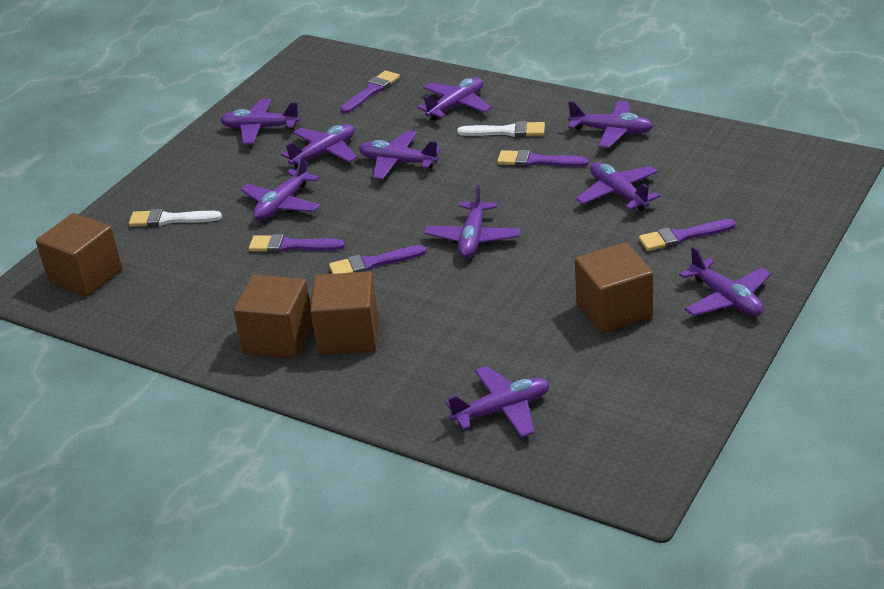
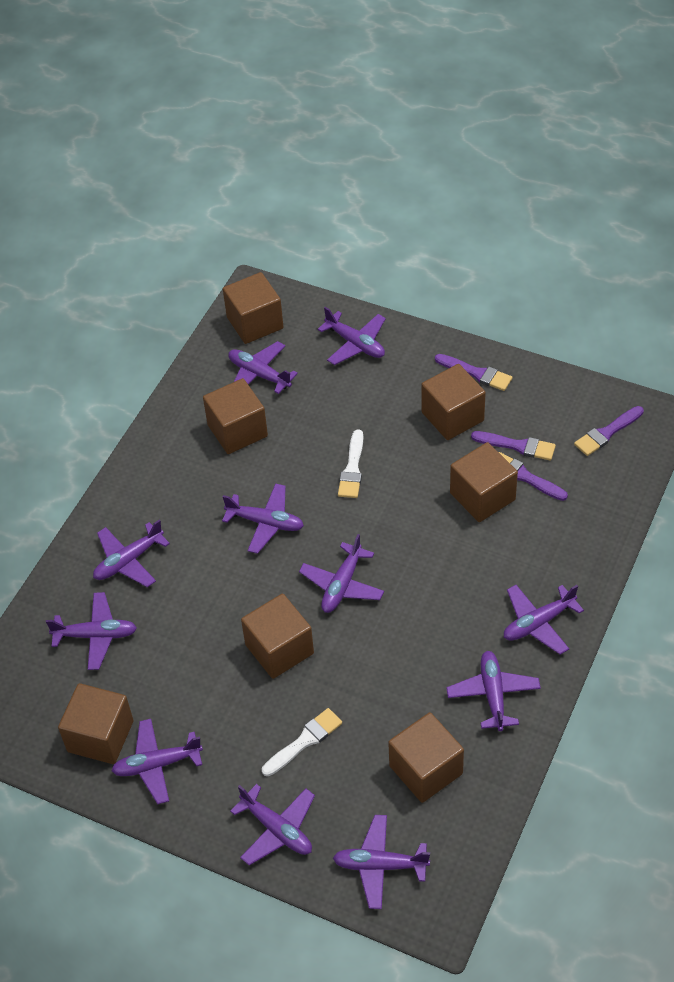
brown cube: [36,213,122,297] [233,275,313,359] [310,271,378,355] [575,242,653,334] = 4 -> [58,683,134,764] [203,378,268,454] [223,272,283,344] [241,594,314,679] [388,712,464,803] [421,364,486,440] [450,442,518,522] = 7
purple brush: [249,234,345,253] [329,245,427,274] [340,70,400,114] [497,150,589,167] [639,219,736,251] = 5 -> [435,354,512,391] [471,431,556,461] [499,452,568,501] [574,406,644,456] = 4
purple plane: [220,99,300,144] [240,155,320,220] [281,124,357,168] [359,131,441,179] [417,77,492,120] [424,184,520,258] [446,366,550,438] [568,101,653,148] [576,162,660,211] [679,247,771,316] = 10 -> [46,592,137,670] [93,520,170,587] [111,719,203,804] [222,483,304,554] [228,341,298,394] [230,784,315,865] [299,534,384,613] [318,307,386,365] [333,815,430,909] [446,651,541,731] [504,585,584,655] = 11

